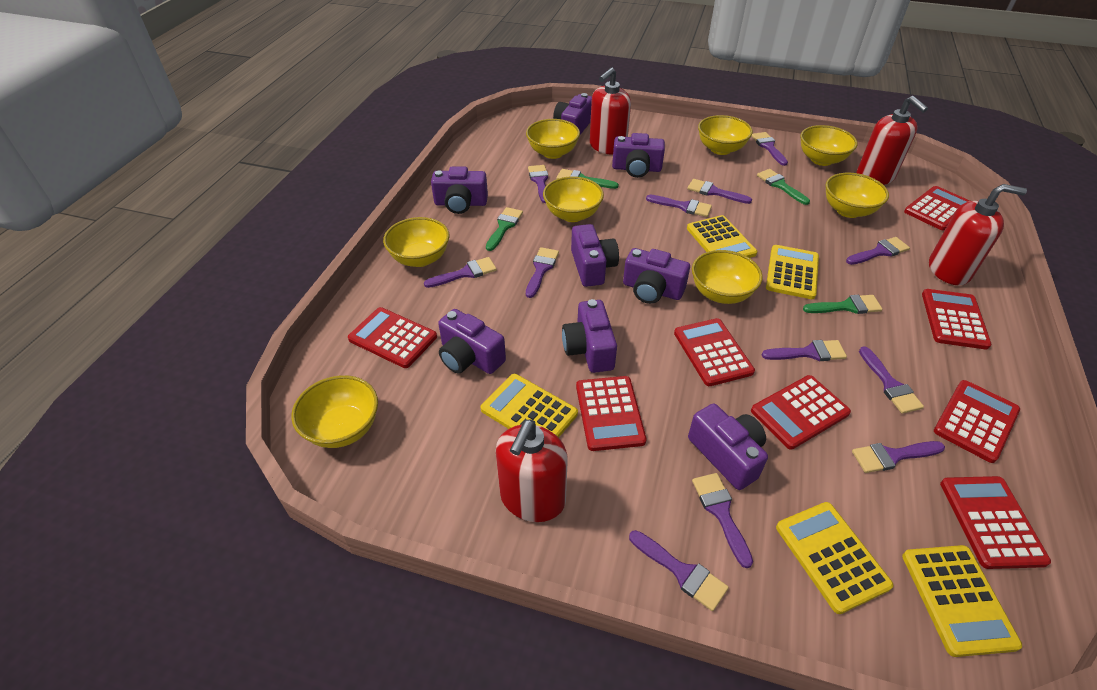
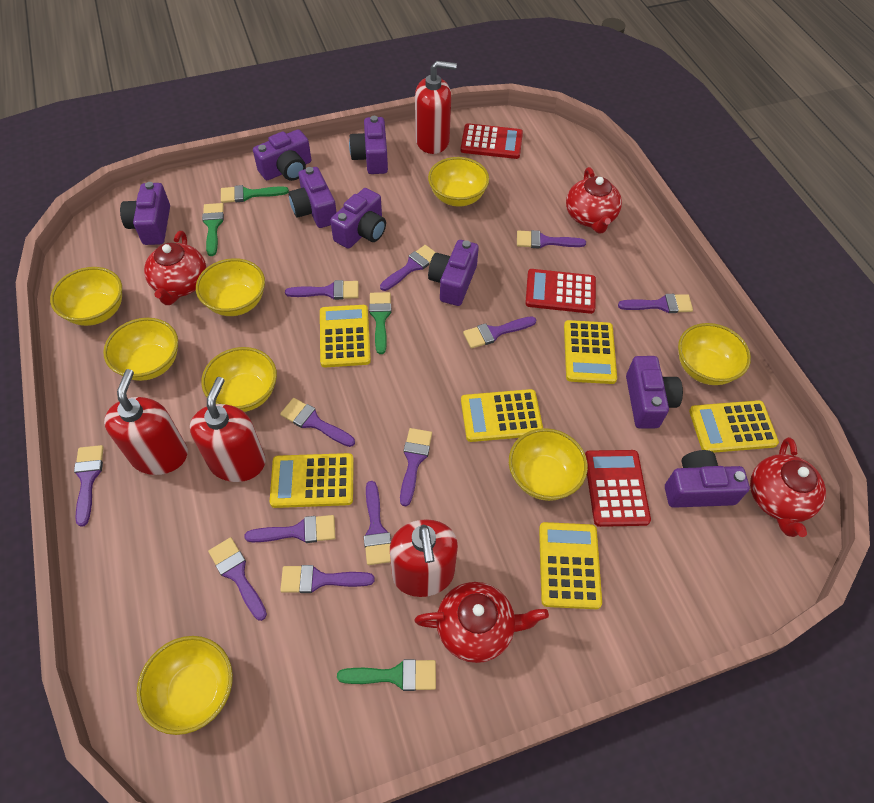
red calculator: [348,307,437,368] [576,376,646,451] [674,318,755,386] [751,375,851,449] [904,186,970,230] [922,289,992,350] [934,380,1020,463] [940,476,1051,569] = 8 -> [460,123,523,159] [525,269,596,314] [585,450,651,527] = 3
red teapot: none = 0 -> [144,231,206,305] [415,582,549,663] [566,167,622,233] [750,437,826,537] = 4
yellow calculator: [481,374,578,438] [687,215,757,258] [766,245,819,299] [776,502,894,614] [902,545,1022,657] = 5 -> [270,453,354,508] [320,305,371,367] [461,389,543,442] [539,522,602,609] [564,320,617,384] [689,400,779,453] = 6

